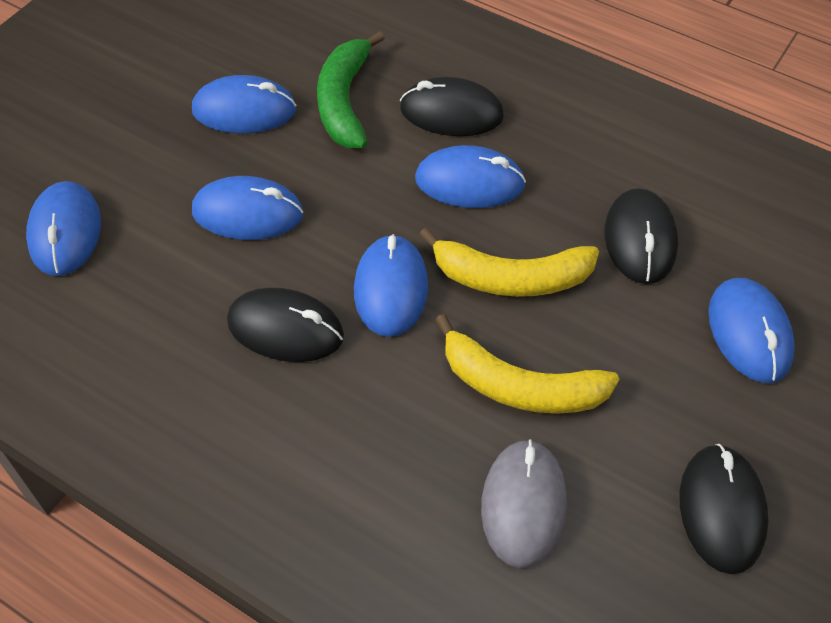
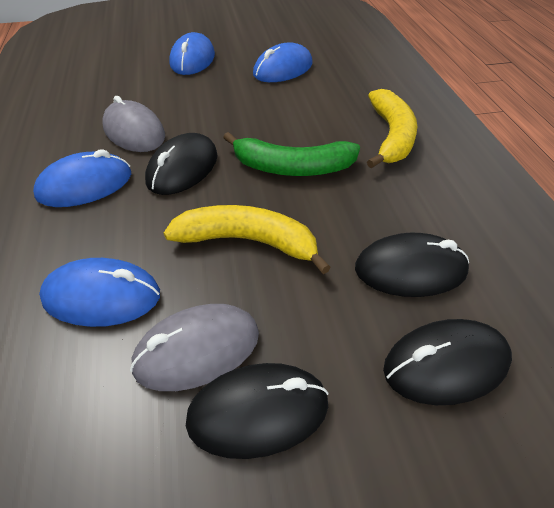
blue mouse: [26,181,101,276] [192,75,296,134] [192,176,303,240] [354,234,428,337] [415,145,526,208] [708,278,795,383] = 6 -> [33,149,131,207] [39,258,160,327] [169,32,215,75] [253,42,313,82] = 4
grey mouse: [481,439,567,568] = 1 -> [102,96,165,152] [130,304,259,391] = 2

